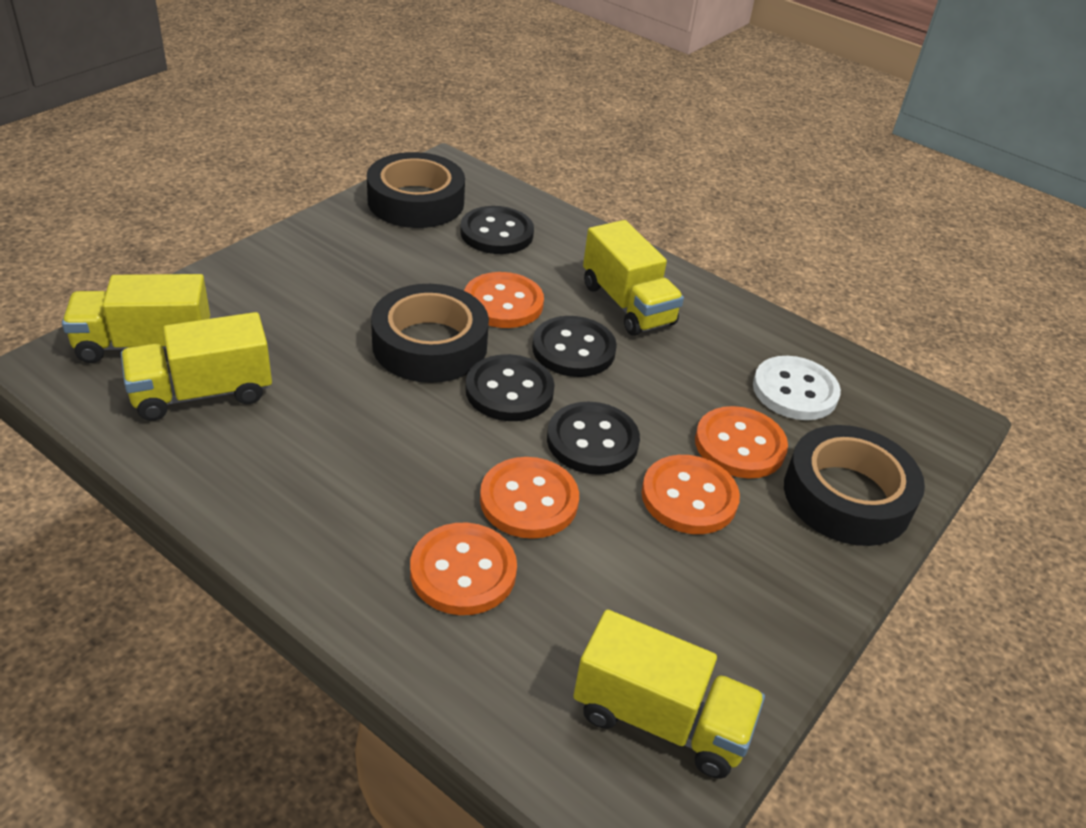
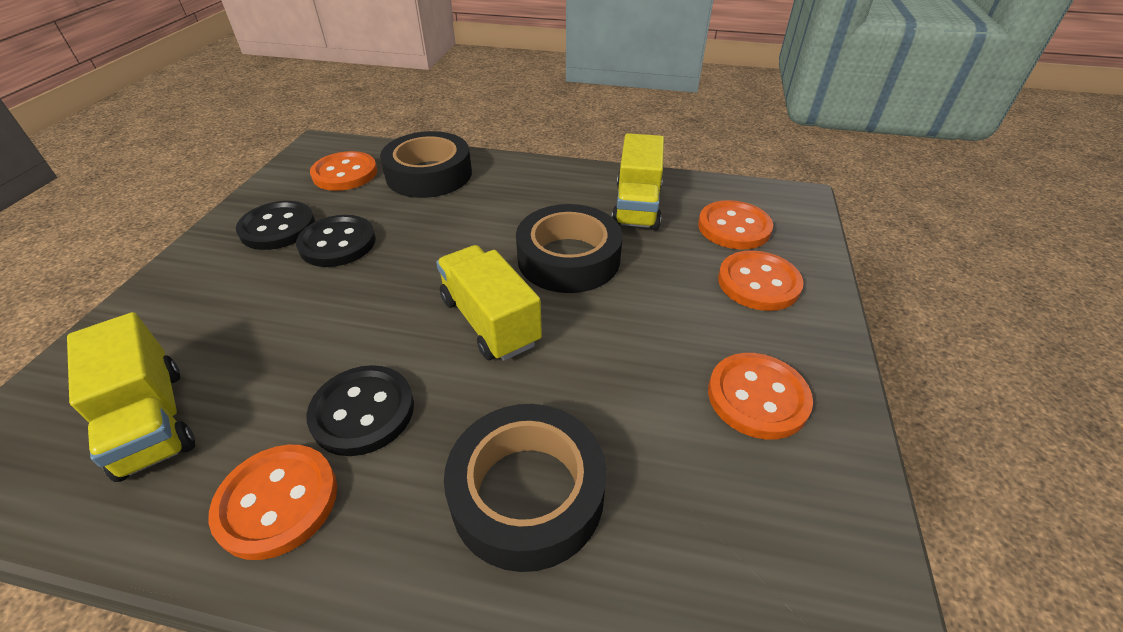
black button: [460,206,534,254] [465,354,555,421] [532,316,617,377] [547,402,640,475] = 4 -> [236,201,315,250] [296,215,376,267] [306,365,414,456] = 3
white button: [753,356,841,420] = 1 -> none = 0
yellow truck: [62,274,210,363] [121,312,272,421] [573,609,765,779] [583,220,684,336] = 4 -> [67,312,195,482] [436,245,542,361] [612,133,664,230] = 3

